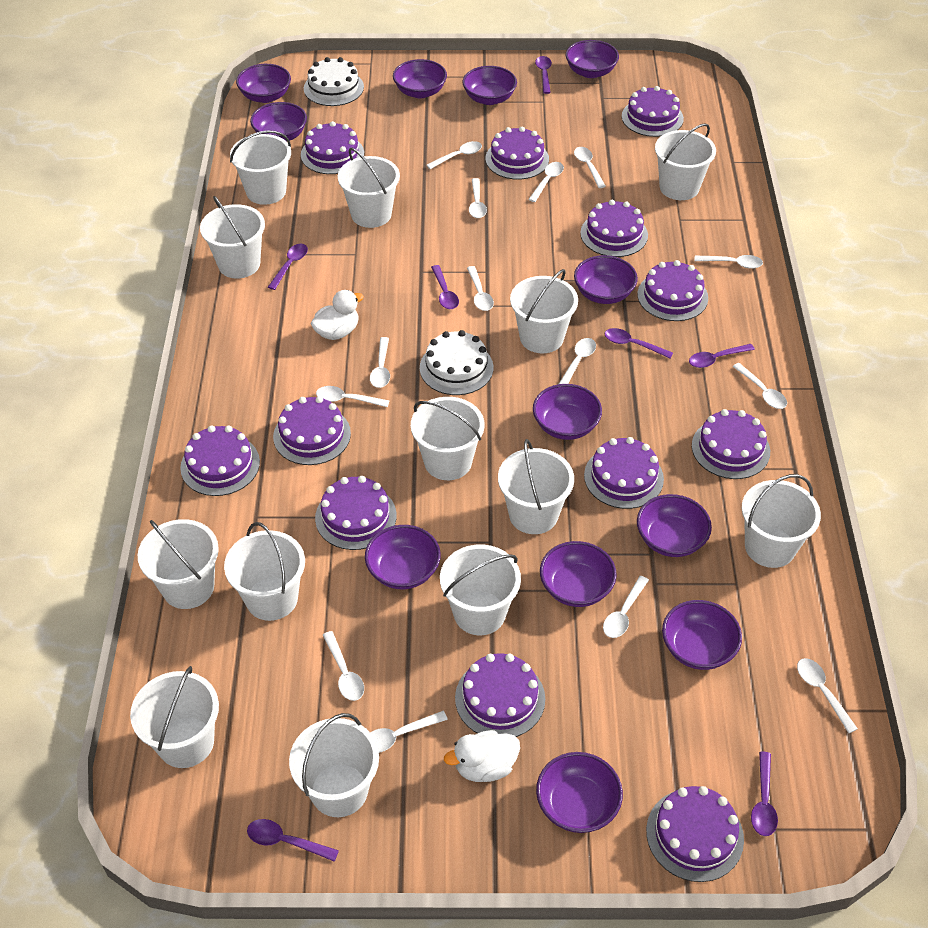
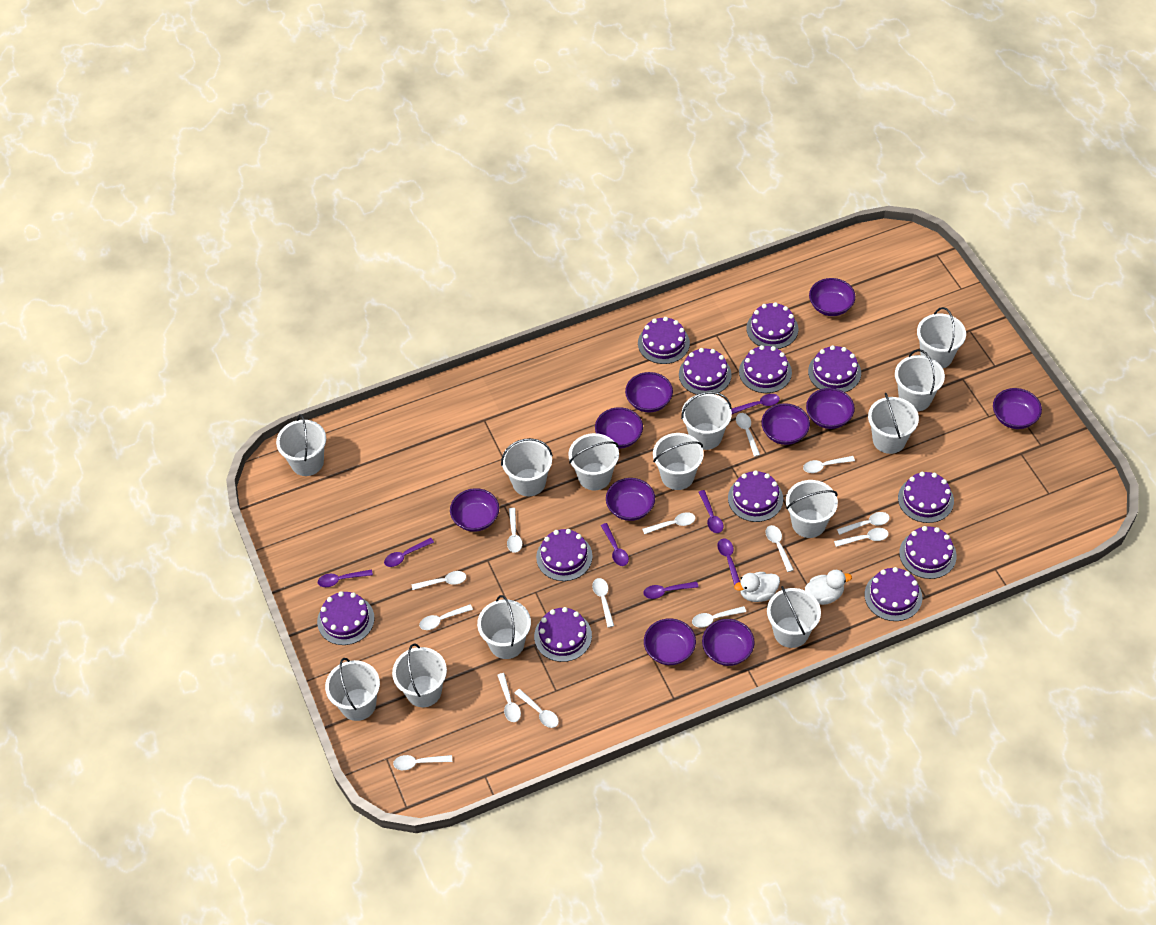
purple bowl: [236,64,291,103] [250,102,307,141] [365,525,441,589] [393,59,447,98] [462,66,517,105] [533,384,602,440] [536,752,623,833] [540,541,617,607] [565,40,619,78] [574,255,638,304] [637,494,712,557] [662,600,742,670] = 12 -> [450,488,499,532] [595,407,643,449] [606,478,655,521] [625,372,673,412] [644,618,696,665] [702,619,755,666] [761,403,810,445] [806,388,855,429] [809,278,856,316] [993,388,1042,429] = 10
white cake: [304,57,364,106] [420,330,493,395] = 2 -> none = 0

